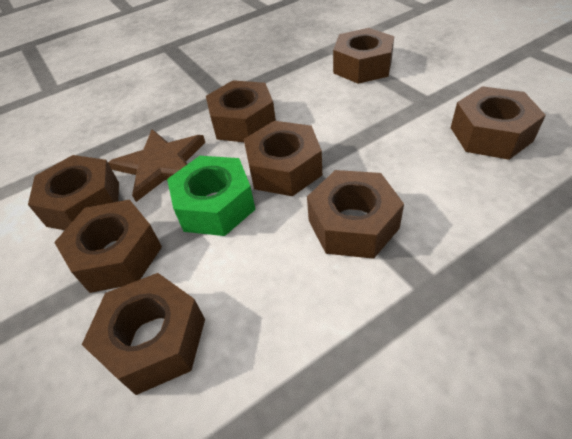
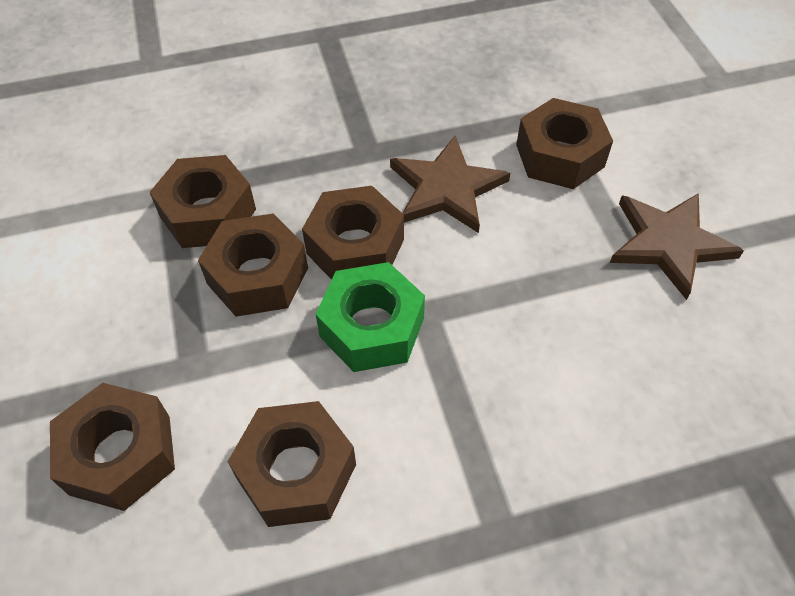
brown nut: [28,155,119,230] [54,199,162,293] [82,273,205,395] [206,80,276,142] [244,121,322,196] [307,170,404,259] [333,28,394,84] [451,86,546,160] = 8 -> [50,383,175,511] [150,155,256,248] [198,214,308,317] [227,401,356,527] [302,186,404,280] [516,98,613,189] = 6
brown star: [108,129,205,202] = 1 -> [390,136,510,233] [610,193,744,300] = 2

